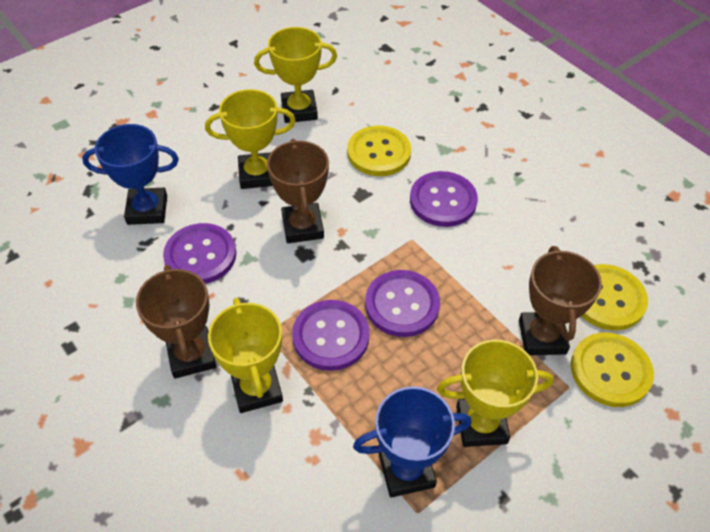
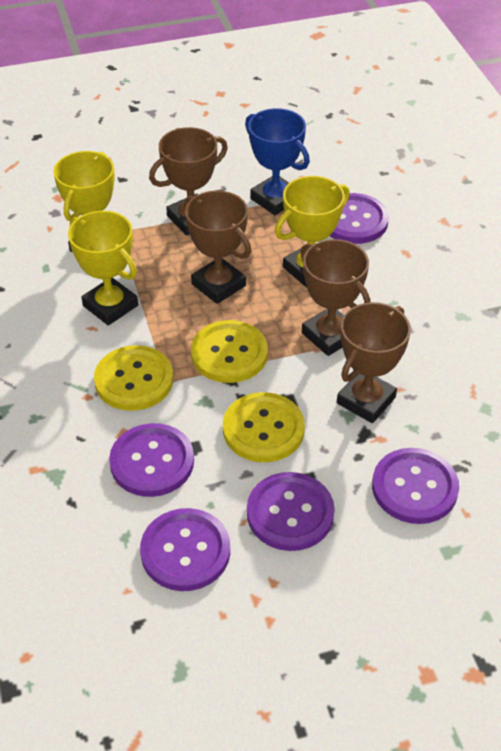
blue trophy: [82,124,179,225] [353,386,472,498] = 2 -> [245,108,310,215] = 1
brown trophy: [136,265,216,379] [267,139,329,243] [519,246,602,355] = 3 -> [149,127,228,236] [184,191,251,304] [300,239,370,356] [337,302,411,423] = 4
purple button: [163,223,236,284] [292,300,370,371] [365,270,440,337] [410,171,478,227] = 4 -> [109,423,194,497] [140,508,230,591] [247,472,335,551] [330,193,389,244] [372,448,459,524] = 5
yellow trophy: [205,89,296,189] [208,298,283,413] [254,27,337,123] [437,340,554,447] = 4 -> [53,151,115,252] [68,211,138,325] [275,176,350,288] = 3

